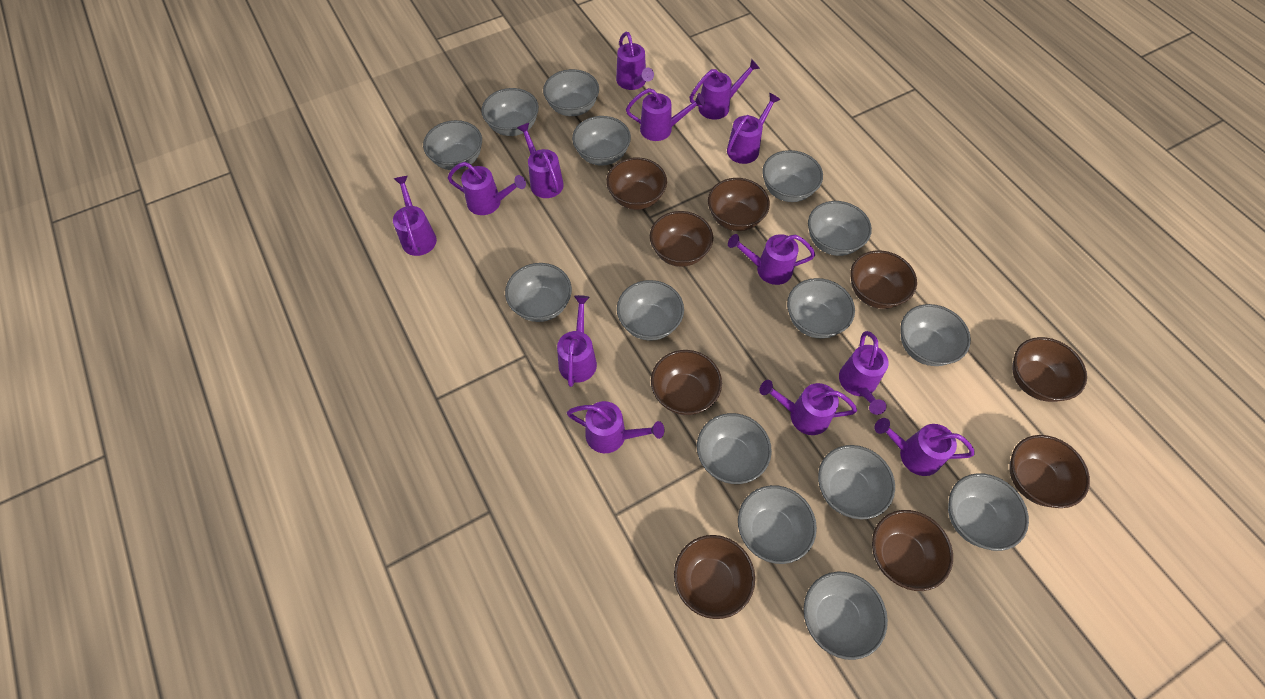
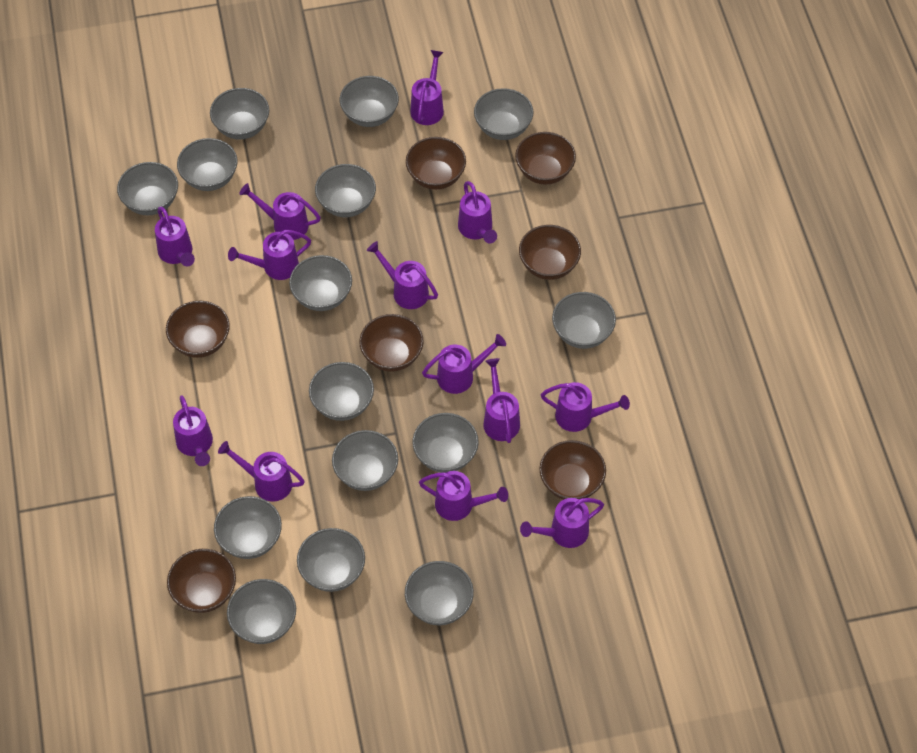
brown bowl: [606,157,667,210] [650,211,713,267] [651,350,722,415] [674,535,755,619] [708,178,770,231] [850,250,917,309] [872,510,953,591] [1009,435,1090,508] [1012,337,1087,402] = 9 -> [166,301,230,358] [167,549,236,613] [359,314,424,372] [406,137,466,190] [515,132,576,185] [519,225,581,280] [540,440,606,500] = 7

